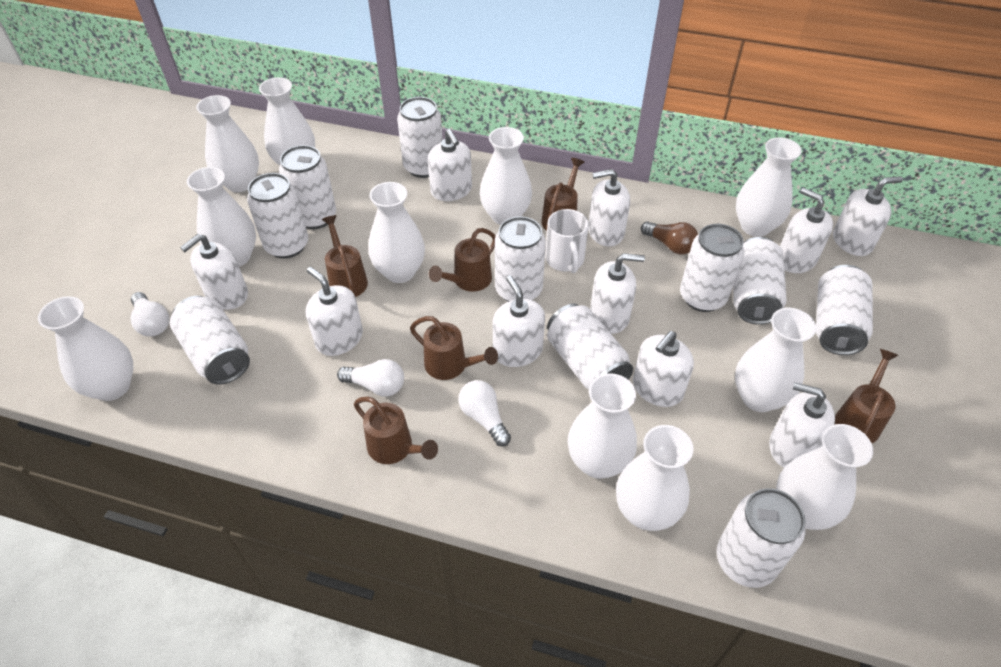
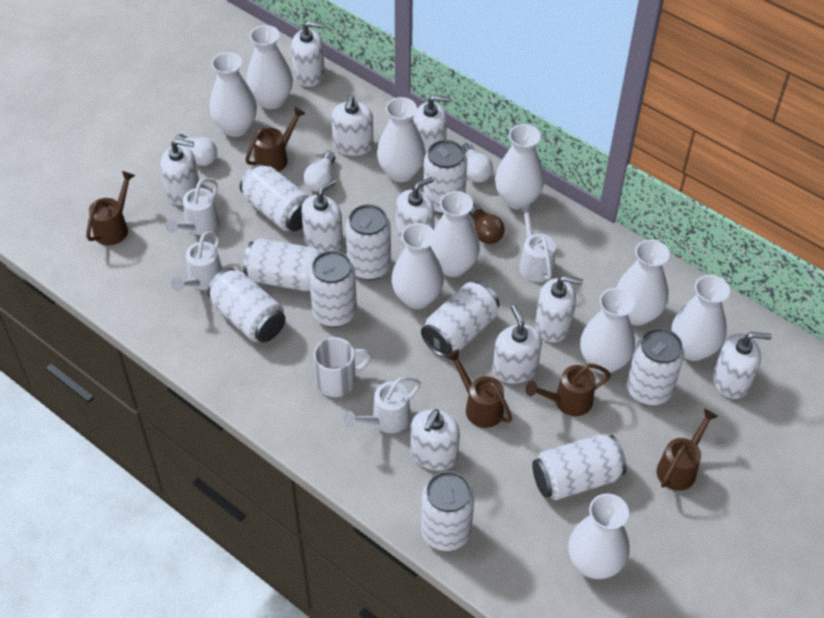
brown watering can: [321,215,368,297] [354,397,438,464] [410,316,498,380] [429,228,496,292] [541,158,584,231] [834,349,898,443] = 6 -> [86,171,135,245] [245,107,306,172] [446,349,512,428] [525,363,611,416] [657,408,718,491] = 5
white vase: [38,296,133,401] [187,167,256,266] [196,95,259,192] [259,77,315,166] [369,182,425,283] [480,127,532,225] [568,373,637,479] [616,425,693,531] [735,308,816,412] [736,138,802,237] [776,424,873,530] = 11 -> [209,52,257,137] [246,25,293,109] [377,97,425,182] [391,223,444,309] [431,191,480,277] [495,124,545,209] [568,493,630,579] [580,288,635,374] [616,239,670,325] [672,275,730,361] = 10
white watering can: none = 0 -> [165,178,220,235] [171,232,223,292] [343,377,421,433] [519,205,556,282] = 4

